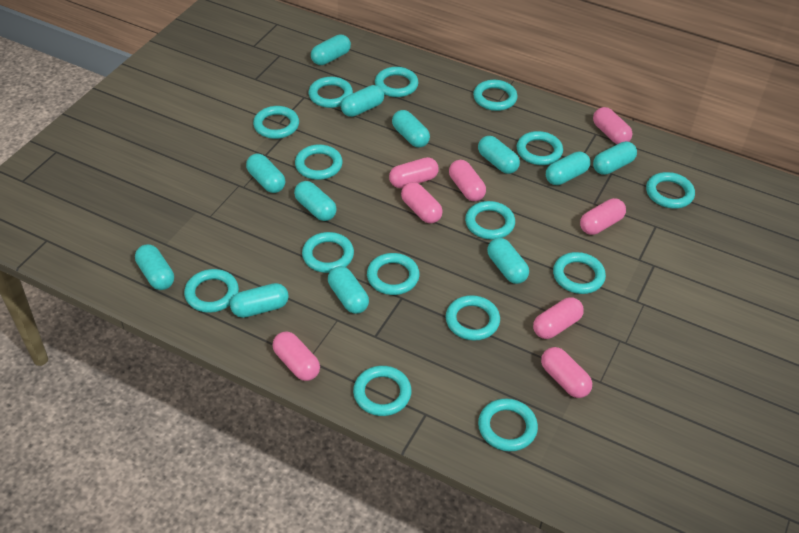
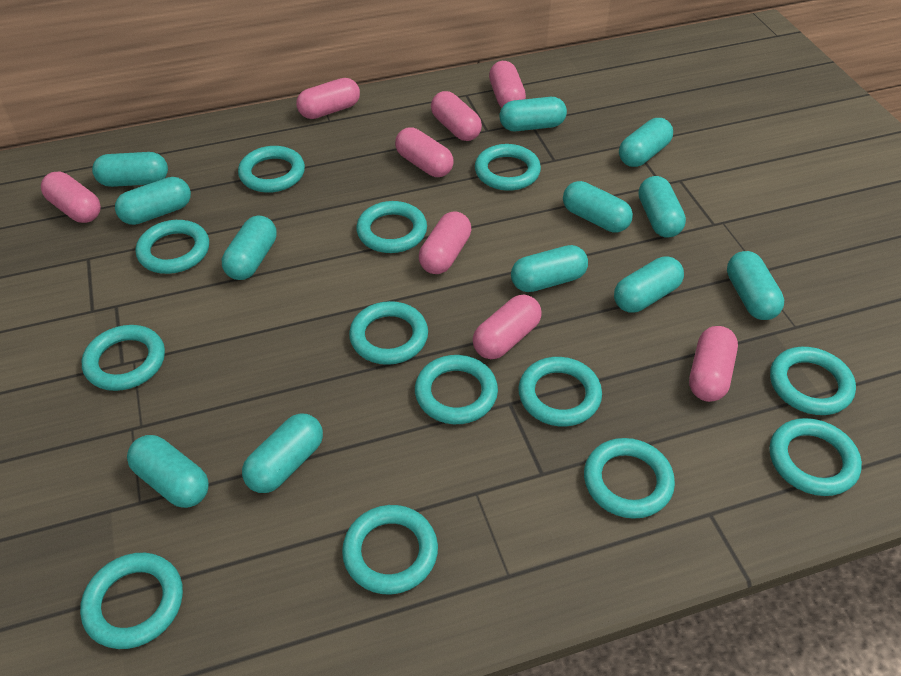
turquoise ring: [184,269,239,313] [253,106,299,139] [295,144,343,180] [302,232,354,273] [309,77,353,108] [353,366,411,416] [367,253,419,295] [375,67,418,97] [446,295,500,341] [465,201,515,240] [473,80,517,111] [478,399,538,451] [517,131,563,165] [553,252,606,294] [646,172,695,208] = 15 -> [80,553,183,649] [81,325,165,391] [136,220,209,274] [238,146,305,193] [342,505,438,594] [349,301,428,365] [356,201,427,253] [415,355,498,424] [475,144,541,191] [518,357,602,426] [584,438,675,519] [770,347,856,415] [770,418,862,496] = 13

